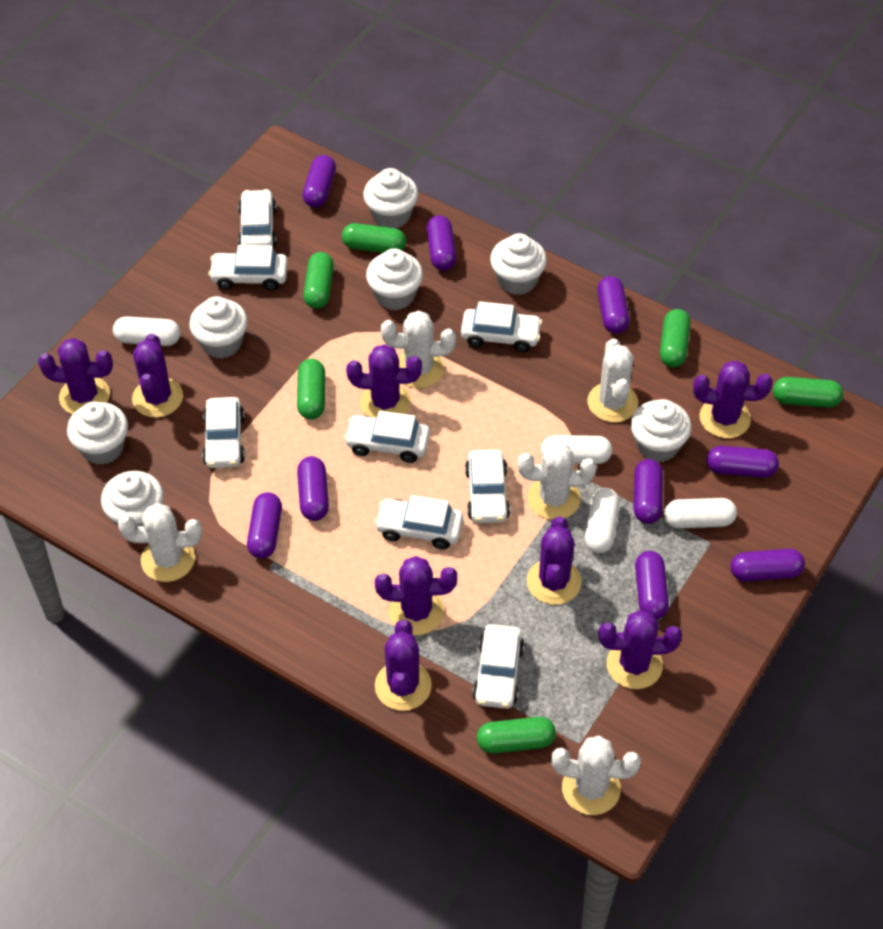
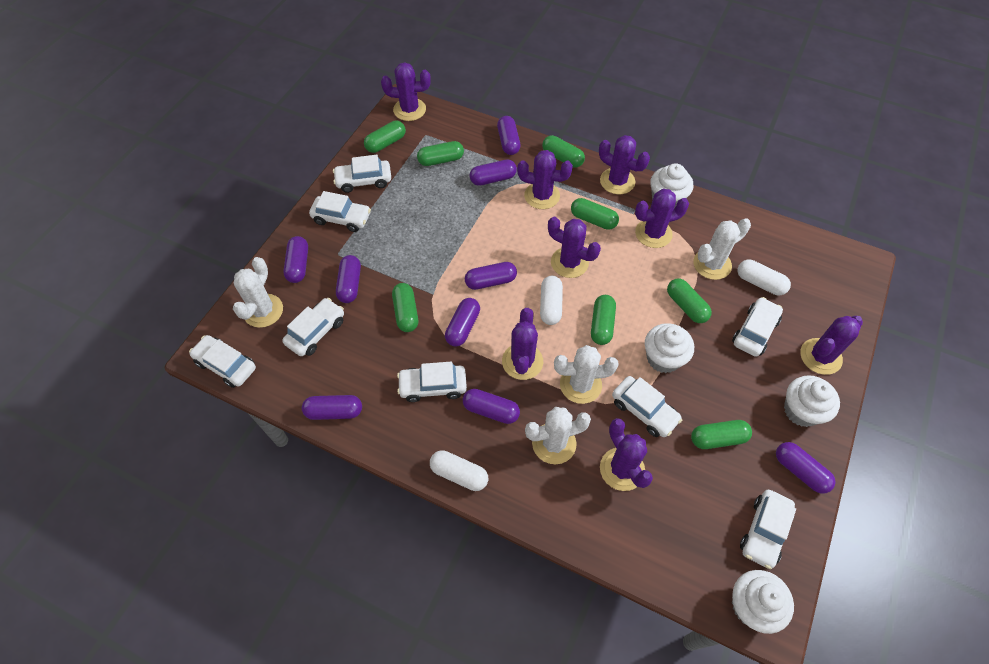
green capsule: [297,359,325,419] [303,252,334,309] [342,223,406,253] [477,717,556,753] [660,309,690,367] [773,377,843,408] = 6 -> [364,120,406,153] [392,283,418,332] [417,141,464,166] [542,135,585,168] [571,198,619,230] [591,295,616,345] [667,278,712,323] [691,420,752,449] = 8
white cactus: [118,503,202,582] [381,311,456,388] [518,442,597,520] [551,735,641,815] [588,338,638,423] = 5 -> [233,257,283,328] [525,407,591,464] [554,345,619,404] [693,218,751,280] = 4
white capsule: [113,316,181,346] [541,435,612,464] [585,488,620,553] [664,498,737,528] = 4 -> [430,450,488,491] [540,276,563,325] [737,260,791,295] = 3
white cupcake: [67,402,128,465] [101,471,164,526] [189,296,248,359] [363,168,418,228] [366,248,423,310] [490,233,547,295] [631,399,692,462] = 7 -> [645,323,694,373] [650,163,693,208] [732,570,794,634] [784,375,840,427] = 4

